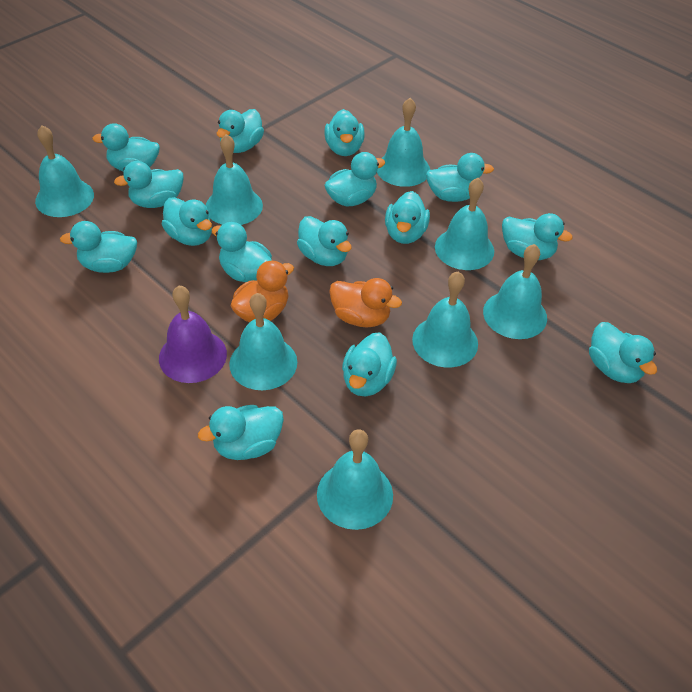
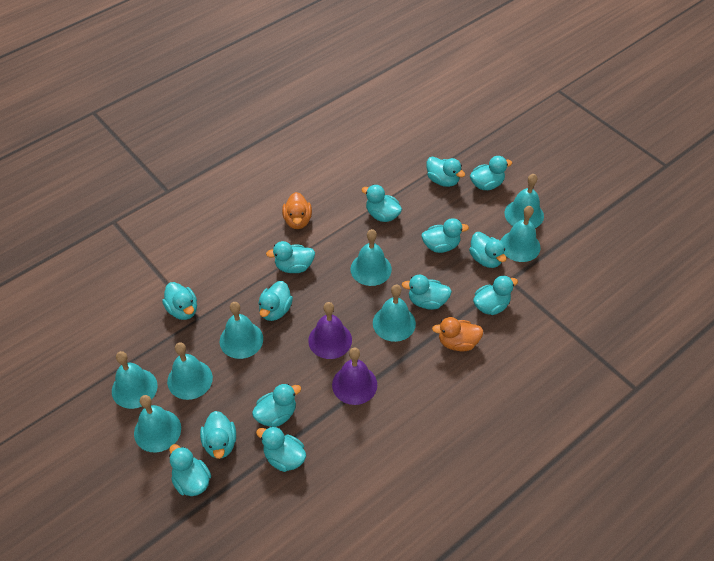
purple bell: [159,285,227,383] = 1 -> [308,302,352,359] [332,348,377,405] = 2
turquoise duck: [60,221,137,273] [92,123,160,172] [114,161,184,208] [162,197,212,246] [198,405,284,460] [212,222,272,282] [217,109,264,153] [297,216,352,266] [324,109,365,156] [324,152,385,207] [342,332,397,397] [385,191,430,244] [426,153,494,202] [502,213,573,260] [589,322,657,383] = 15 -> [162,282,197,320] [169,444,211,496] [200,411,236,459] [252,383,301,427] [256,426,306,472] [259,281,293,321] [266,241,315,273] [362,185,402,222] [401,275,452,310] [421,218,469,253] [427,157,465,187] [469,232,506,268] [470,156,512,190] [473,275,518,315] = 14

